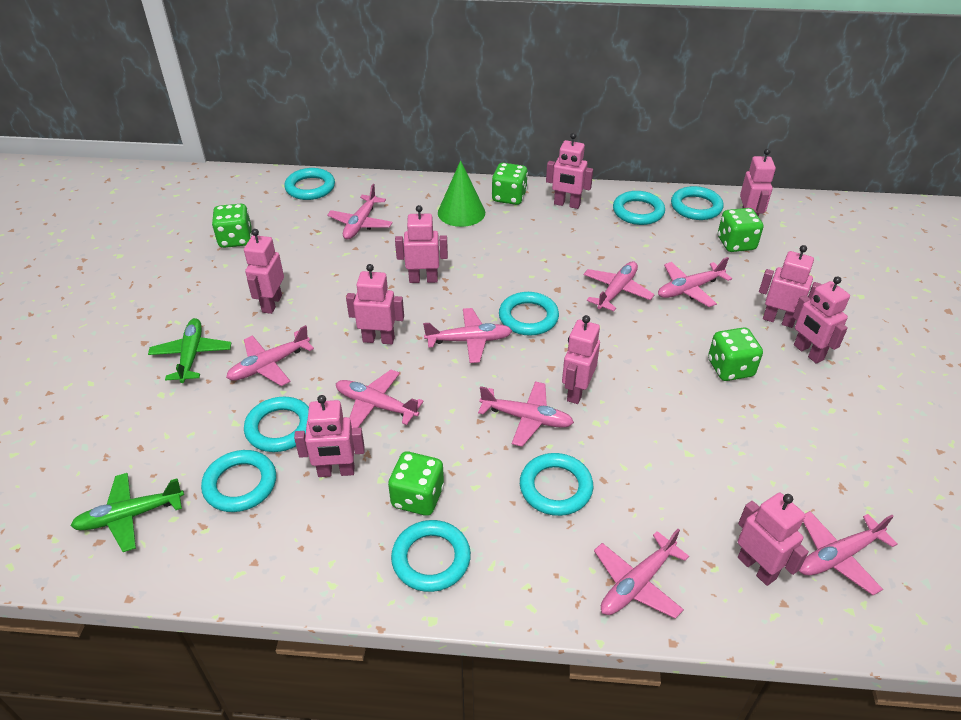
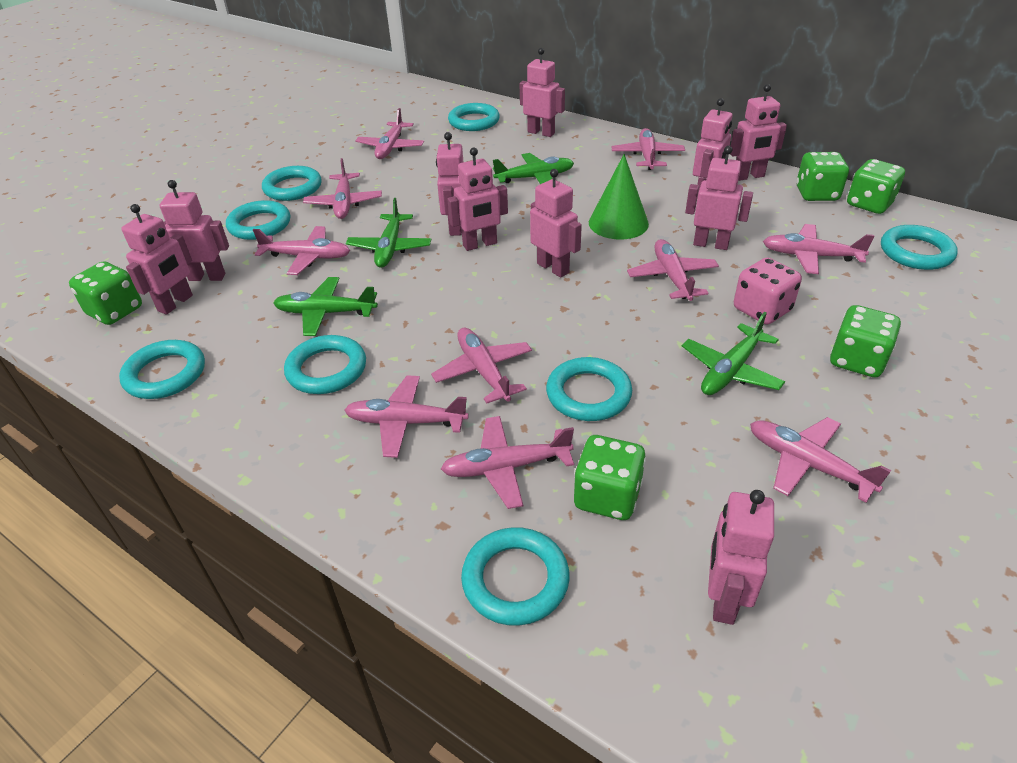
green plane: [70,473,184,552] [148,318,231,383] = 2 -> [273,277,378,336] [346,198,431,268] [493,153,574,184] [682,312,785,395] = 4
pink dice: none = 0 -> [734,257,802,325] = 1
pink plane: [226,325,314,386] [327,184,393,240] [336,370,424,428] [423,308,512,363] [478,381,574,447] [584,261,655,311] [594,529,689,619] [658,257,732,307] [799,511,898,595] = 9 -> [253,226,350,275] [303,158,382,219] [344,375,469,458] [355,108,424,159] [431,328,532,403] [441,416,574,509] [612,128,685,170] [627,239,719,301] [750,417,891,503] [763,224,874,274] = 10

